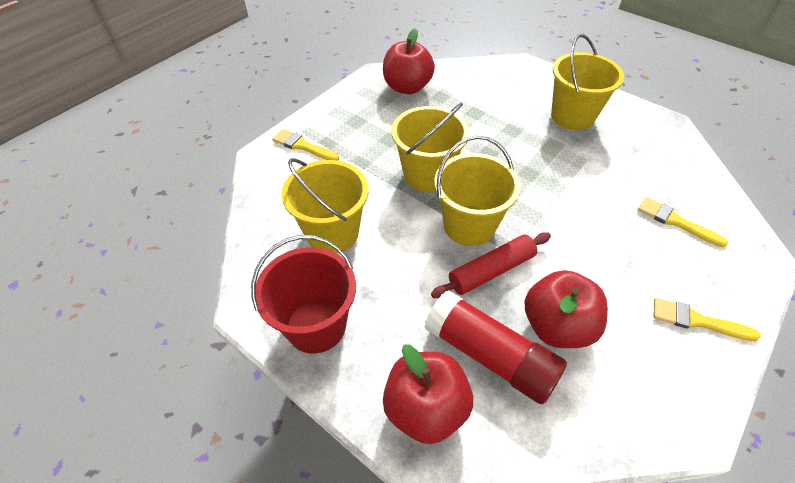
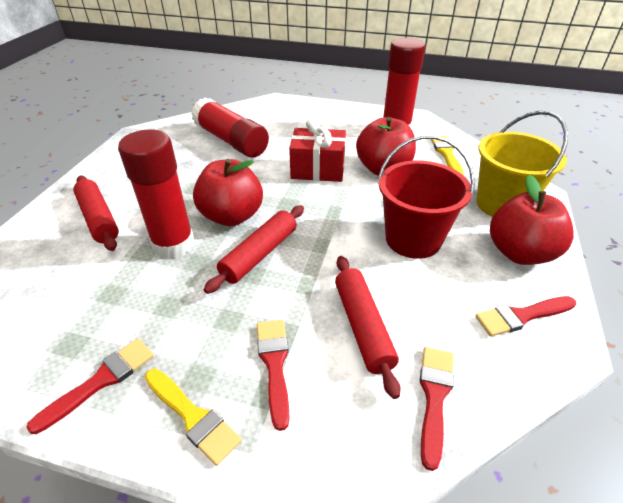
red brush: none = 0 -> [26,338,154,434] [257,320,290,431] [420,347,454,471] [475,296,576,336] = 4
red gift: none = 0 -> [289,119,346,182] = 1
red glue stick: [424,290,567,404] = 1 -> [118,130,194,259] [191,98,269,158] [383,38,425,128] = 3
red rolling pin: [431,232,551,298] = 1 -> [73,175,119,251] [204,205,304,294] [335,256,401,399] = 3
yellow brush: [272,129,339,161] [638,197,728,247] [654,298,761,341] = 3 -> [145,369,242,466] [431,136,463,175] = 2
yellow bucket: [281,158,369,253] [391,103,469,192] [434,136,521,246] [551,34,624,130] = 4 -> [477,111,568,217] = 1

